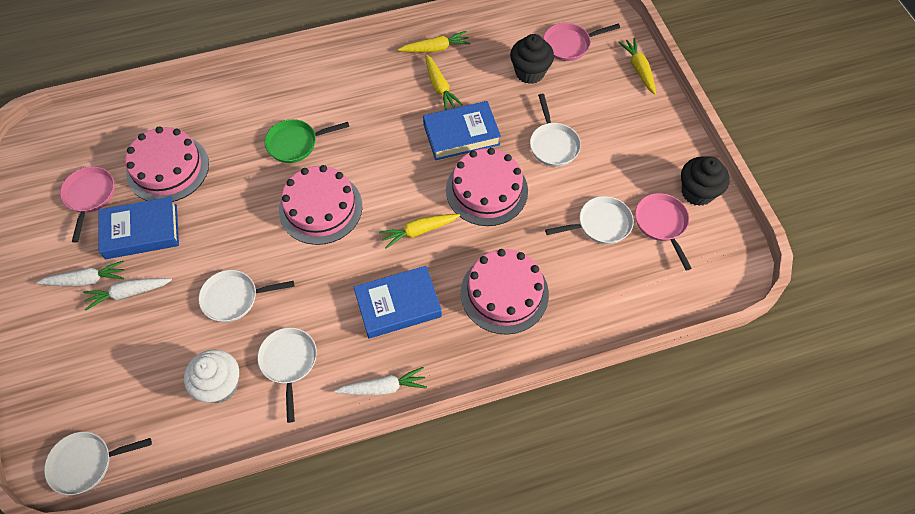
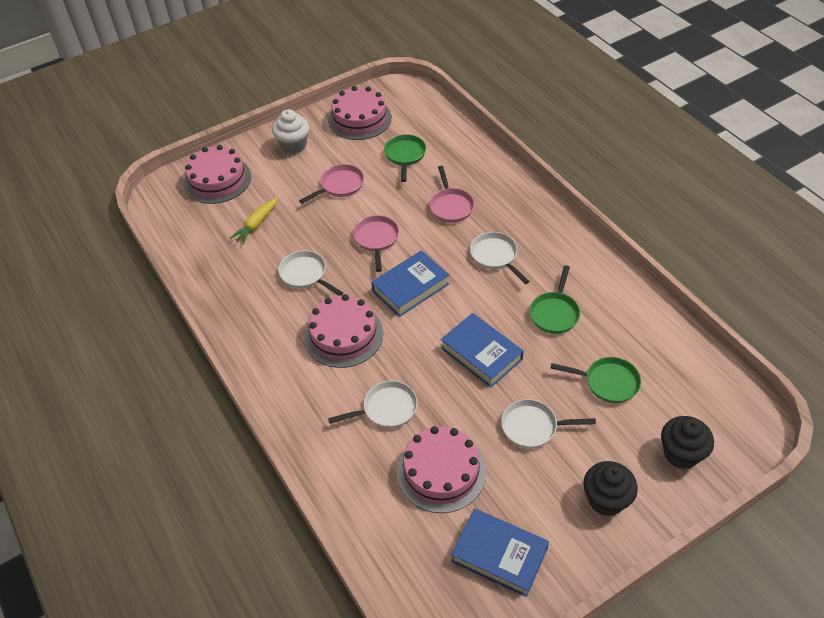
green pan: [265,119,349,163] = 1 -> [384,134,426,182] [530,265,580,334] [550,357,641,403] = 3
white carrot: [36,261,124,286] [83,278,172,310] [334,367,427,395] = 3 -> none = 0
white pan: [44,432,152,495] [198,270,294,322] [257,327,317,423] [530,94,581,167] [545,196,634,244] = 5 -> [278,250,343,296] [328,381,418,428] [470,232,530,284] [501,399,596,448] = 4
yellow carrot: [379,214,460,249] [398,31,470,52] [425,54,463,110] [618,38,656,95] = 4 -> [230,198,278,245] = 1

